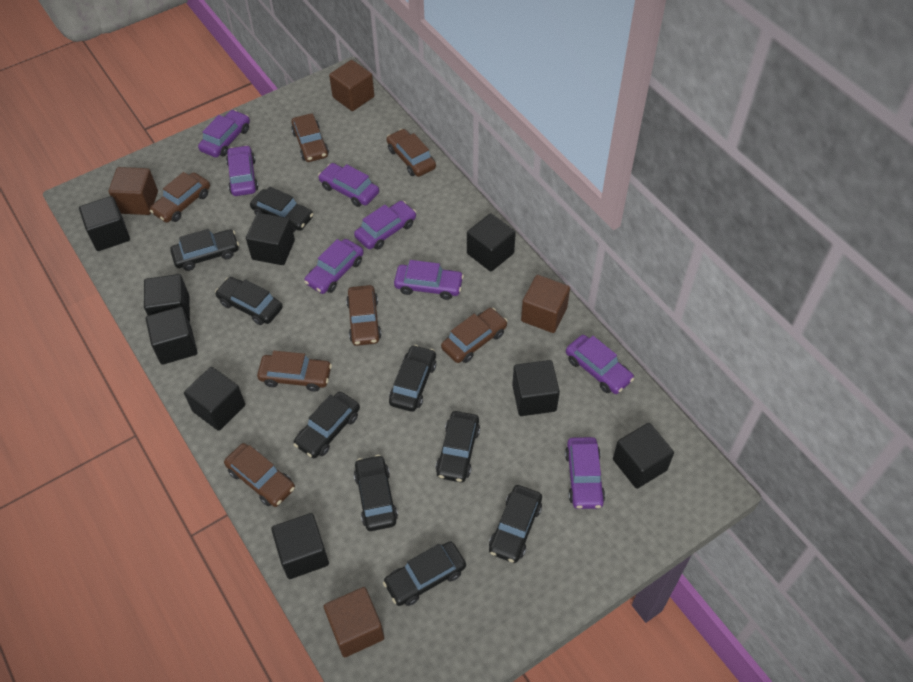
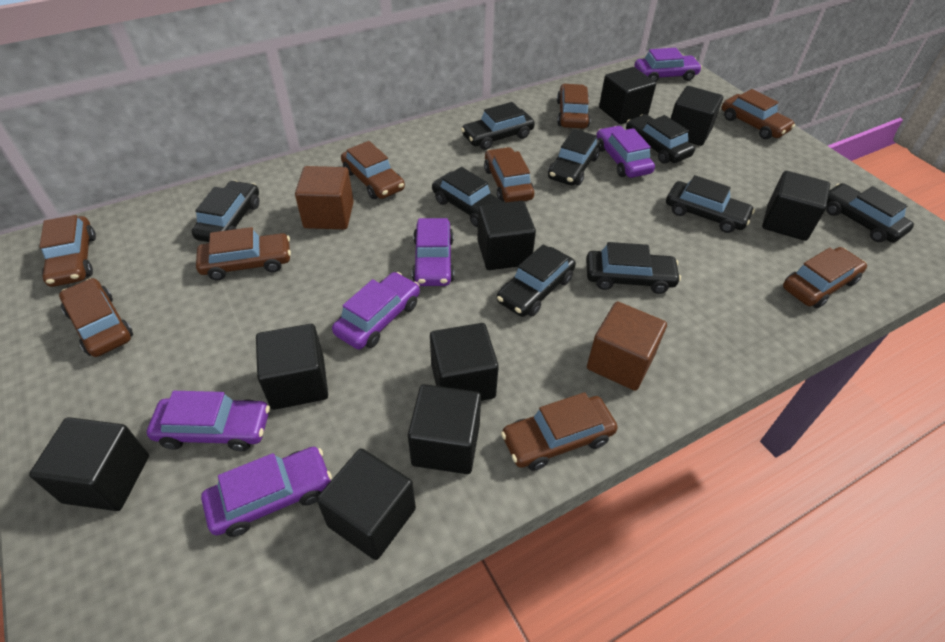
brown car: [150,172,210,223] [224,443,295,507] [257,351,332,392] [291,113,329,162] [346,285,382,346] [386,129,436,177] [441,308,507,363] = 7 -> [39,215,96,287] [59,278,133,357] [196,227,291,280] [341,141,405,199] [484,147,534,202] [501,392,618,471] [557,84,591,128] [722,89,795,139] [783,247,867,308] = 9
brown cube: [109,167,158,215] [324,587,384,657] [329,60,374,111] [521,275,570,333] = 4 -> [295,166,354,230] [587,302,667,391] = 2
purple car: [198,110,250,157] [226,145,258,196] [304,239,364,294] [318,163,379,207] [354,201,416,250] [394,260,464,300] [565,437,605,509] [566,335,634,394] = 8 -> [147,391,270,451] [201,447,332,537] [332,272,420,350] [412,218,454,286] [596,126,655,178] [634,48,702,82] = 6

